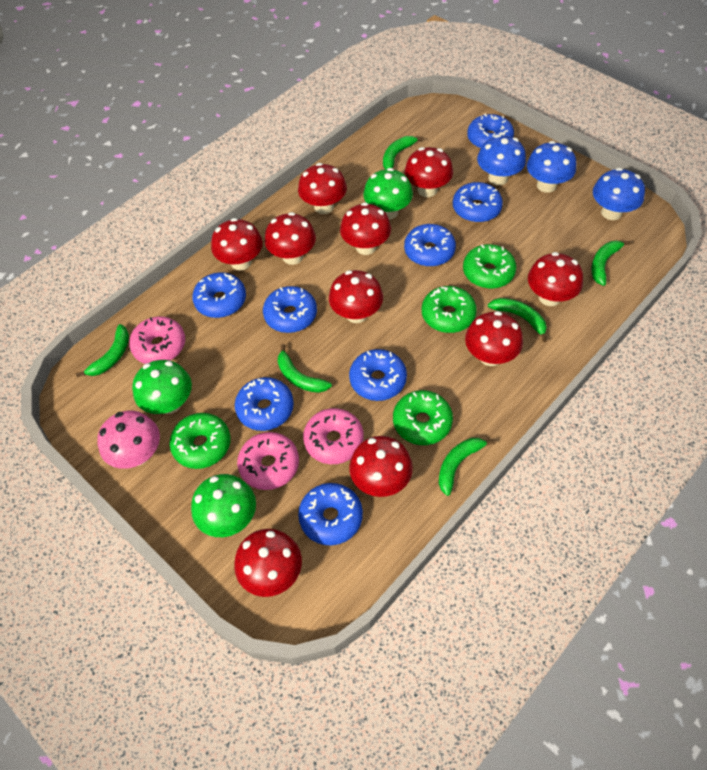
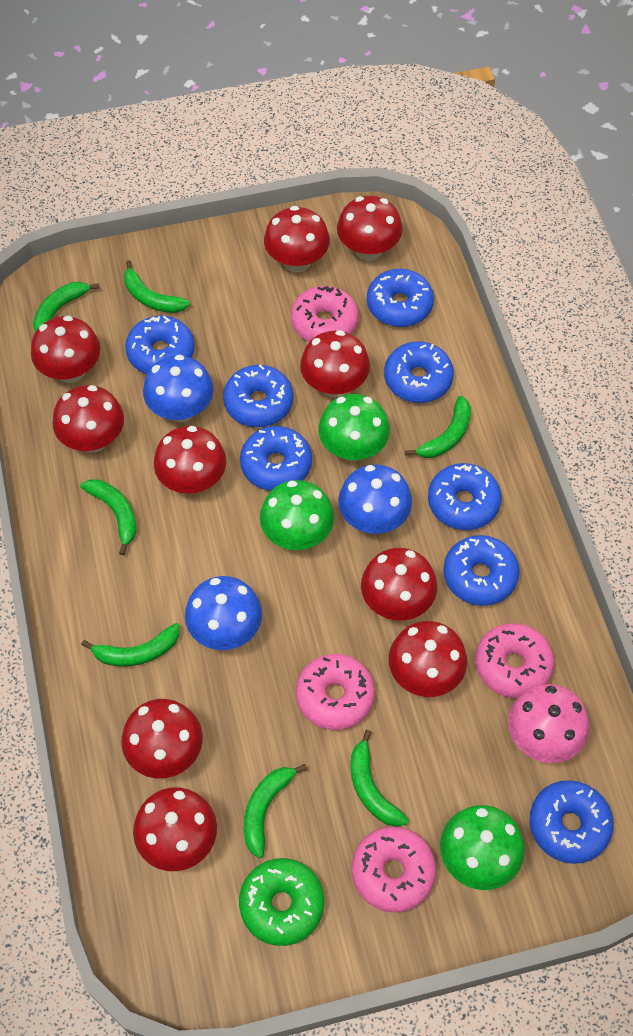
green banana: [76,324,129,377] [278,344,332,393] [383,136,424,169] [439,438,495,496] [488,298,547,342] [591,240,631,286] = 6 -> [33,282,100,332] [80,479,136,555] [81,623,180,667] [124,260,190,313] [244,764,307,858] [351,730,409,827] [405,396,471,458] = 7
green donut: [169,413,230,469] [393,390,453,445] [422,286,477,333] [463,244,517,289] = 4 -> [239,858,324,946] = 1
pink donut: [129,316,185,364] [237,432,299,490] [303,408,364,464] = 3 -> [291,286,359,342] [296,654,375,730] [352,827,436,912] [475,623,554,698] = 4

